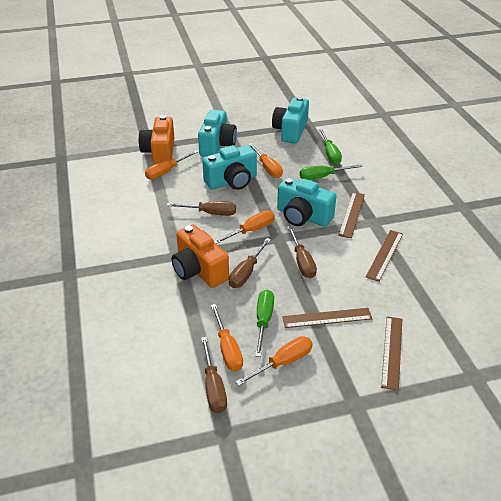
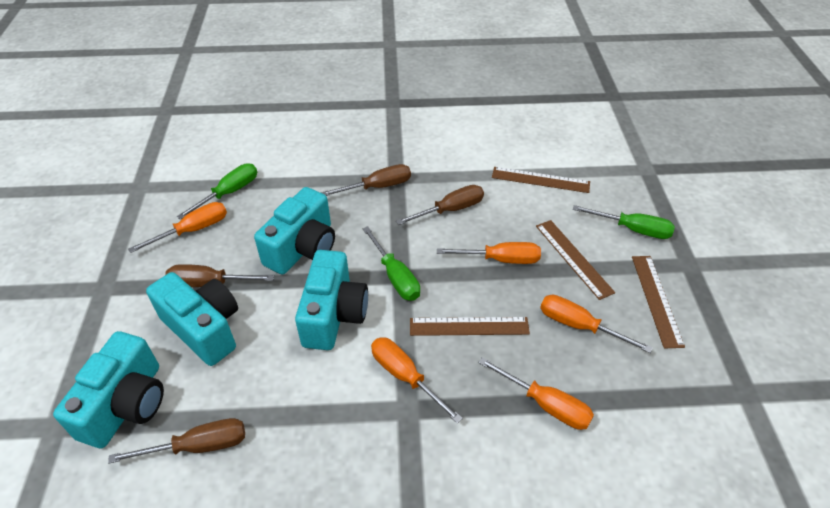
orange camera: [139,115,175,165] [172,224,229,288] = 2 -> none = 0

